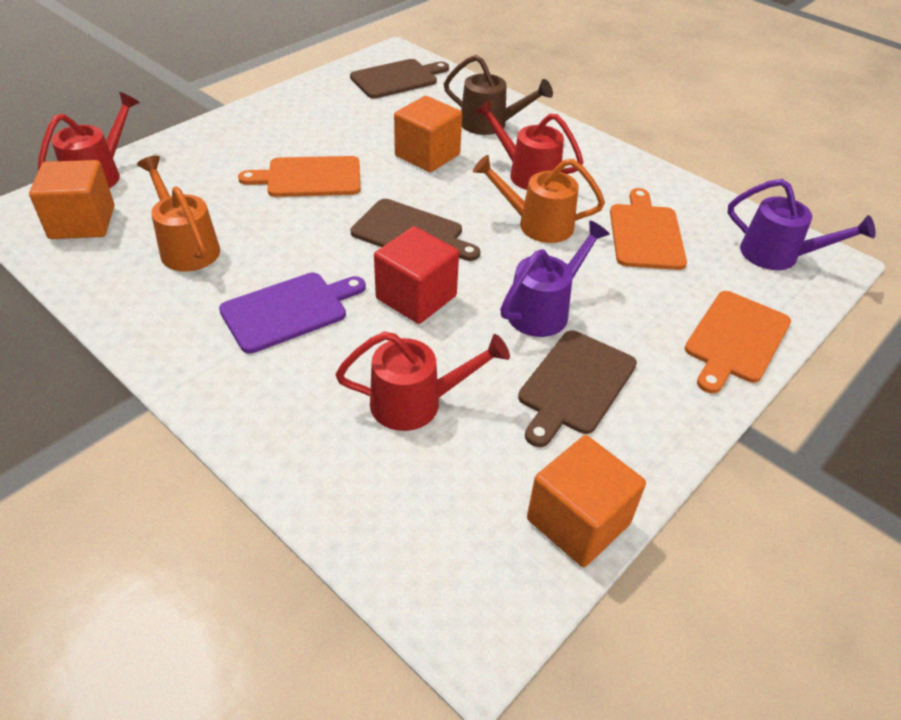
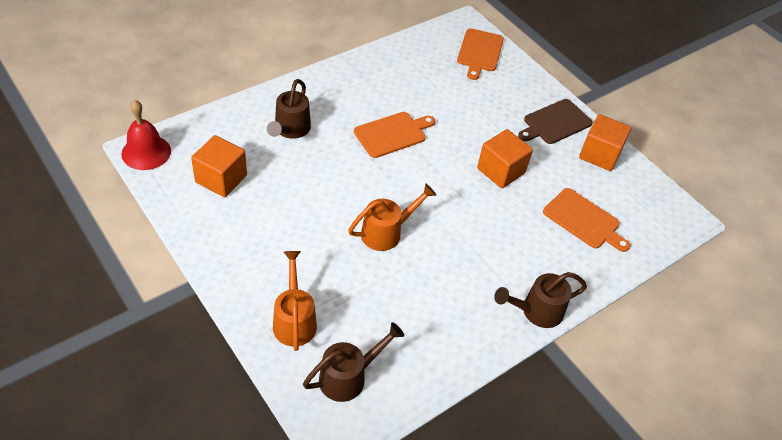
brown cutting board: [350,59,449,99] [351,199,480,261] [518,330,637,447] = 3 -> [518,99,593,144] = 1
brown watering can: [444,55,553,135] = 1 -> [267,79,311,139] [303,322,404,402] [494,272,587,328] = 3
purple cutting board: [219,273,366,354] = 1 -> none = 0
purple watering can: [500,220,610,337] [728,179,876,270] = 2 -> none = 0
red bell: none = 0 -> [121,100,171,170] = 1
red cube: [374,226,459,324] = 1 -> none = 0
red watering can: [38,92,140,188] [336,332,510,431] [475,99,584,190] = 3 -> none = 0

